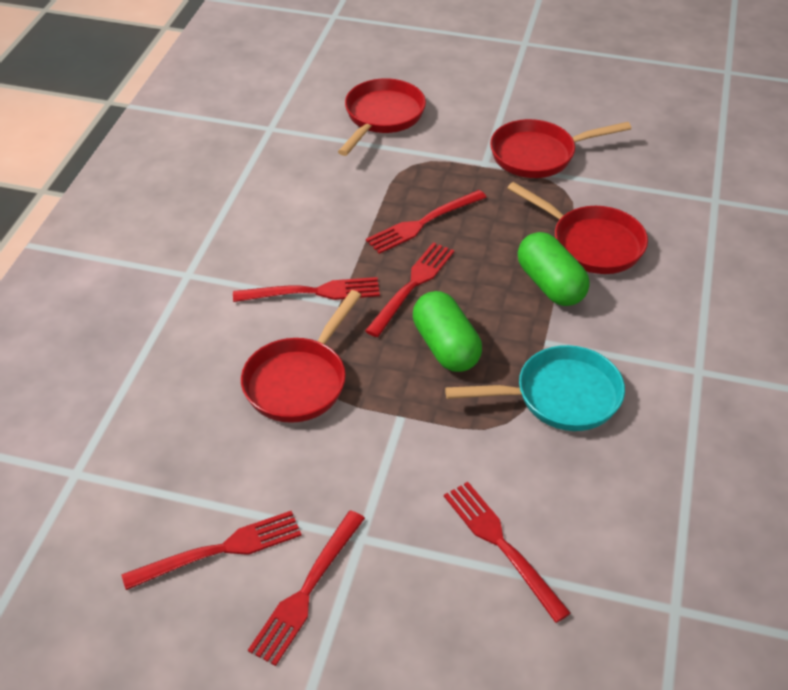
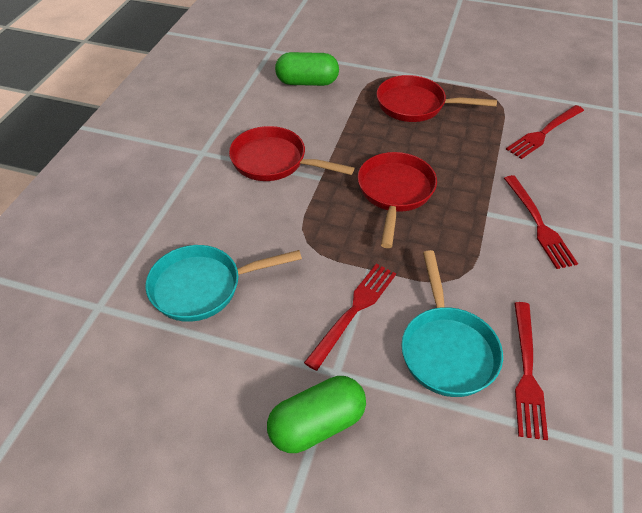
red fork: [121,511,302,590] [233,277,380,302] [248,510,365,666] [365,242,454,337] [366,190,487,254] [444,482,571,623] = 6 -> [304,264,396,371] [504,175,578,269] [506,105,584,159] [514,302,548,440] = 4
red pan: [241,290,361,423] [338,78,426,156] [490,119,631,178] [507,182,648,274] = 4 -> [229,126,354,181] [358,152,437,248] [376,75,497,122] = 3
turquoise pan: [445,345,625,431] = 1 -> [146,245,302,322] [401,250,503,397] = 2

